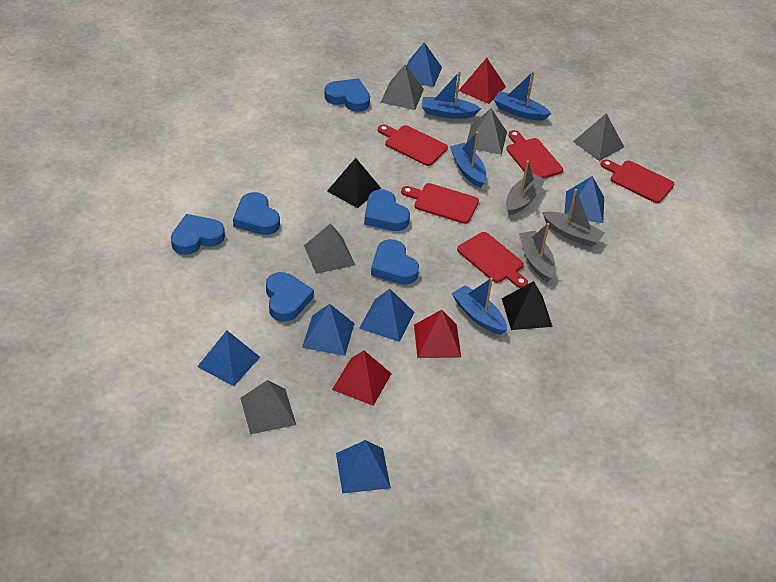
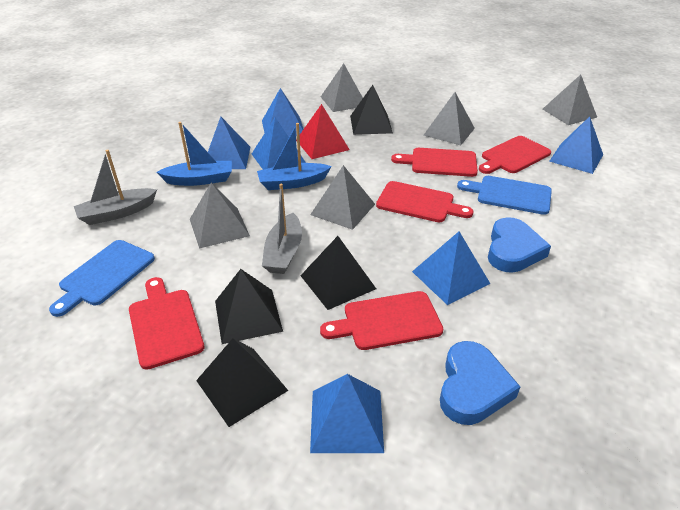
black pyramid: [327,158,381,208] [502,281,553,330] = 2 -> [196,338,288,427] [215,269,283,344] [300,236,376,310] [350,85,393,135] = 4
blue boat: [422,71,481,119] [450,131,487,188] [452,277,507,335] [494,71,551,121] = 4 -> [157,122,232,186] [257,123,332,190] = 2
blue cutting board: none = 0 -> [49,240,155,317] [457,176,552,215] = 2
blue heart: [171,214,225,255] [233,192,280,235] [266,272,314,322] [324,78,370,112] [364,189,410,231] [371,239,419,285] = 6 -> [440,341,520,425] [488,217,551,273] = 2
grey boat: [506,160,546,215] [519,223,555,282] [542,189,605,247] = 3 -> [74,150,157,225] [262,184,302,274] = 2
red pyramid: [332,350,392,406] [414,310,461,358] [458,58,506,104] = 3 -> [296,104,350,159] = 1

